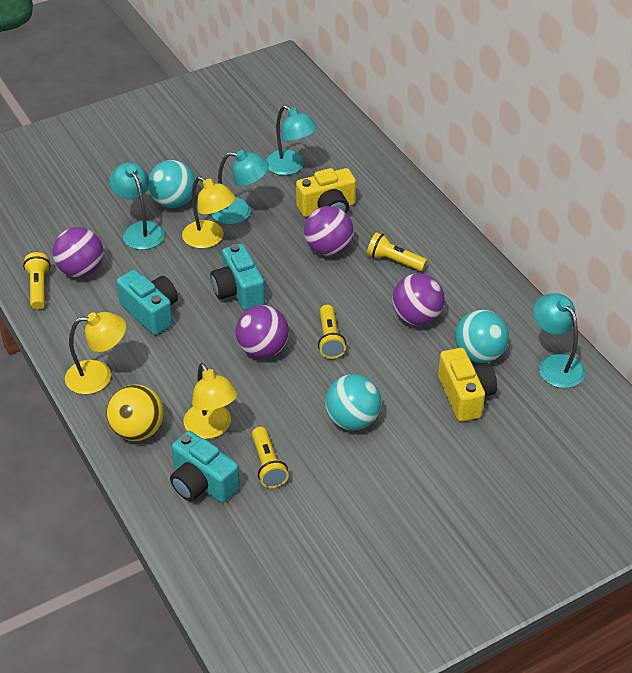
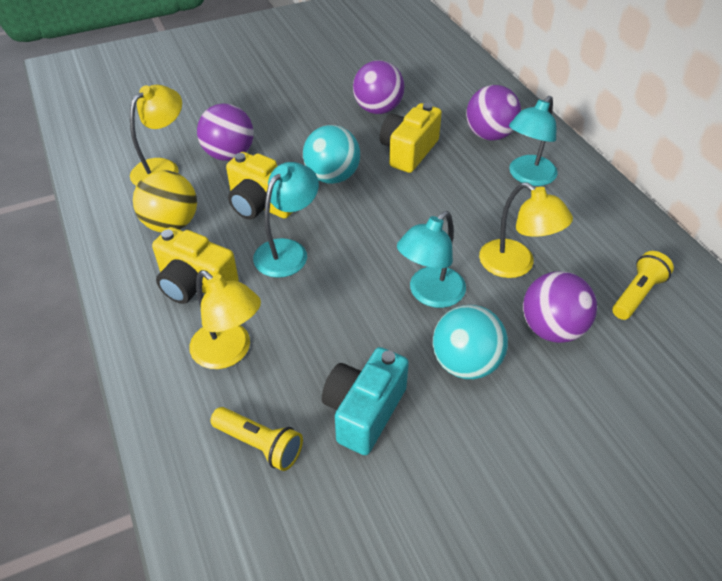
turquoise ball: [149,160,195,208] [325,374,381,430] [455,309,509,363] = 3 -> [303,125,360,184] [433,305,508,379] = 2
turquoise camera: [116,270,178,335] [170,431,240,503] [210,244,265,310] = 3 -> [322,347,409,455] = 1
turquoise lamp: [110,162,165,250] [211,150,269,224] [266,105,318,175] [533,293,585,388] = 4 -> [253,162,319,278] [397,211,466,308] [509,96,558,186] = 3
yellow camera: [296,168,356,217] [438,348,497,422] = 2 -> [152,227,239,304] [226,152,293,219] [380,103,442,173] = 3
yellow flashlight: [23,252,51,309] [252,427,289,488] [318,305,346,359] [367,232,427,271] = 4 -> [210,407,303,471] [612,251,674,320] = 2

